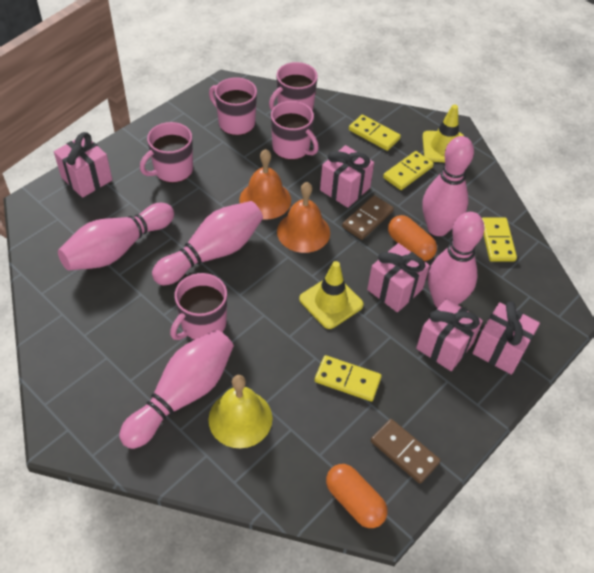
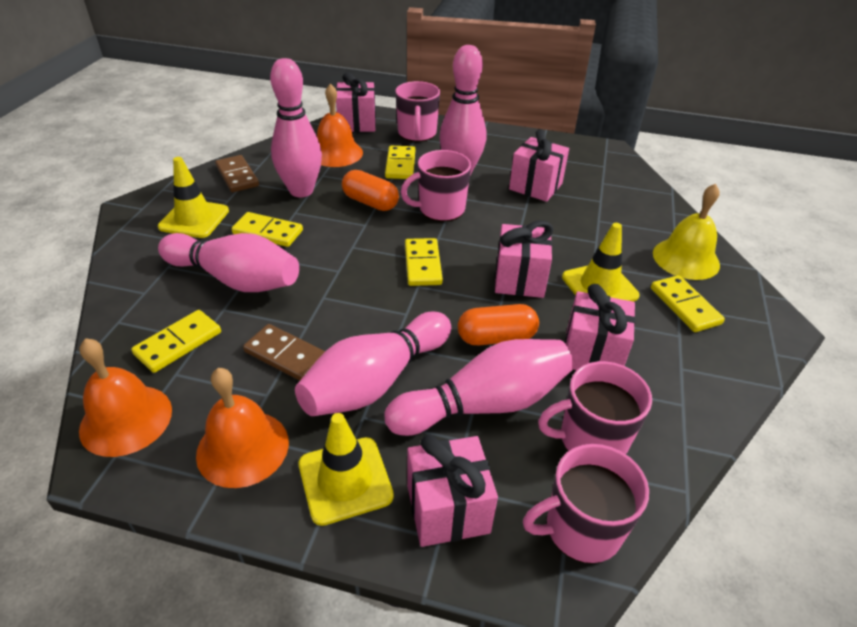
orange bell: [239,149,291,220] [277,182,330,253] = 2 -> [79,338,172,457] [196,368,289,488] [317,84,363,167] = 3
pink mug: [140,122,193,183] [170,273,227,340] [209,77,257,136] [269,62,318,111] [271,101,319,160] = 5 -> [395,81,440,142] [401,150,471,222] [523,444,649,564] [538,361,652,454] = 4
yellow domino: [315,355,382,402] [349,115,401,151] [383,151,434,190] [482,217,517,262] = 4 -> [131,310,221,373] [232,212,303,247] [385,146,415,179] [405,238,443,286] [651,275,725,332] = 5
yellow traffic cone: [299,261,364,329] [422,104,464,162] = 2 -> [158,157,229,238] [299,413,394,526] [562,223,640,302] = 3

